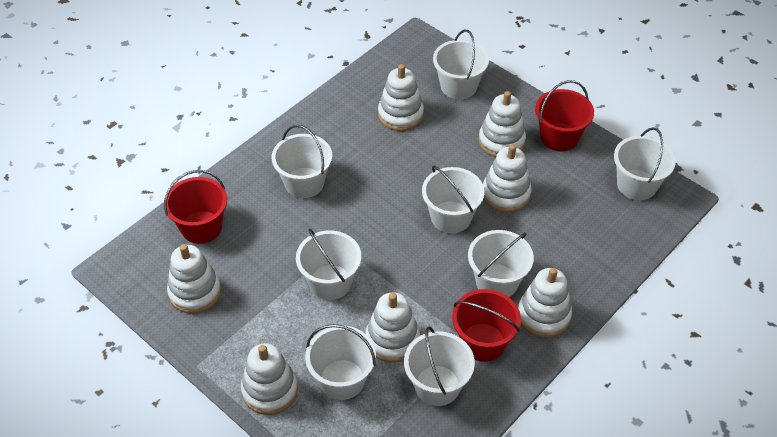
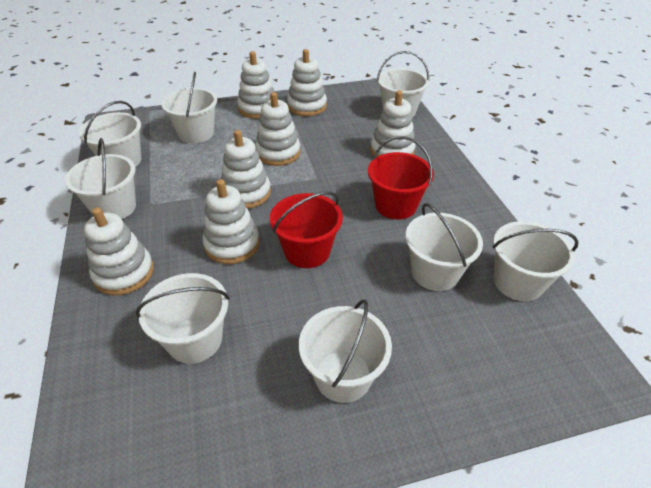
red bucket: [164,170,227,244] [452,289,521,362] [535,80,594,151] = 3 -> [270,192,343,268] [368,136,434,220] = 2

